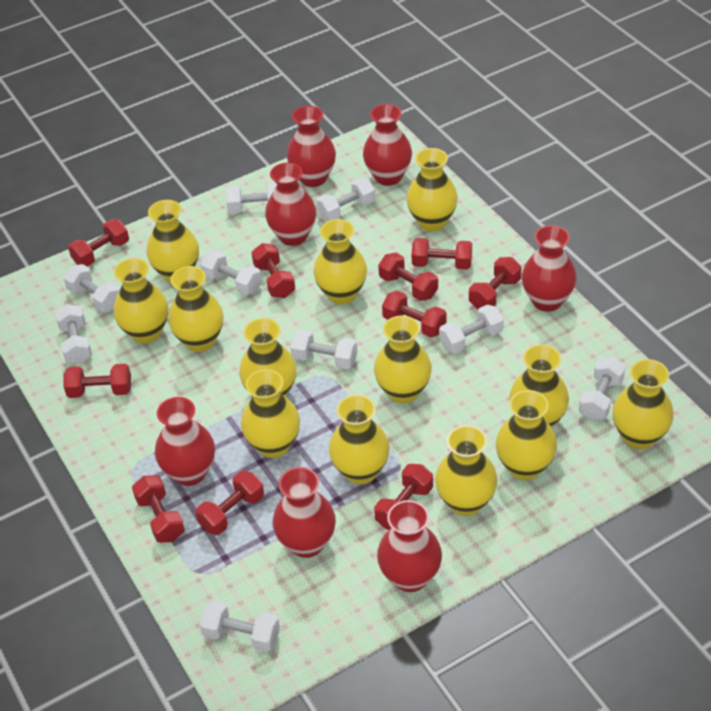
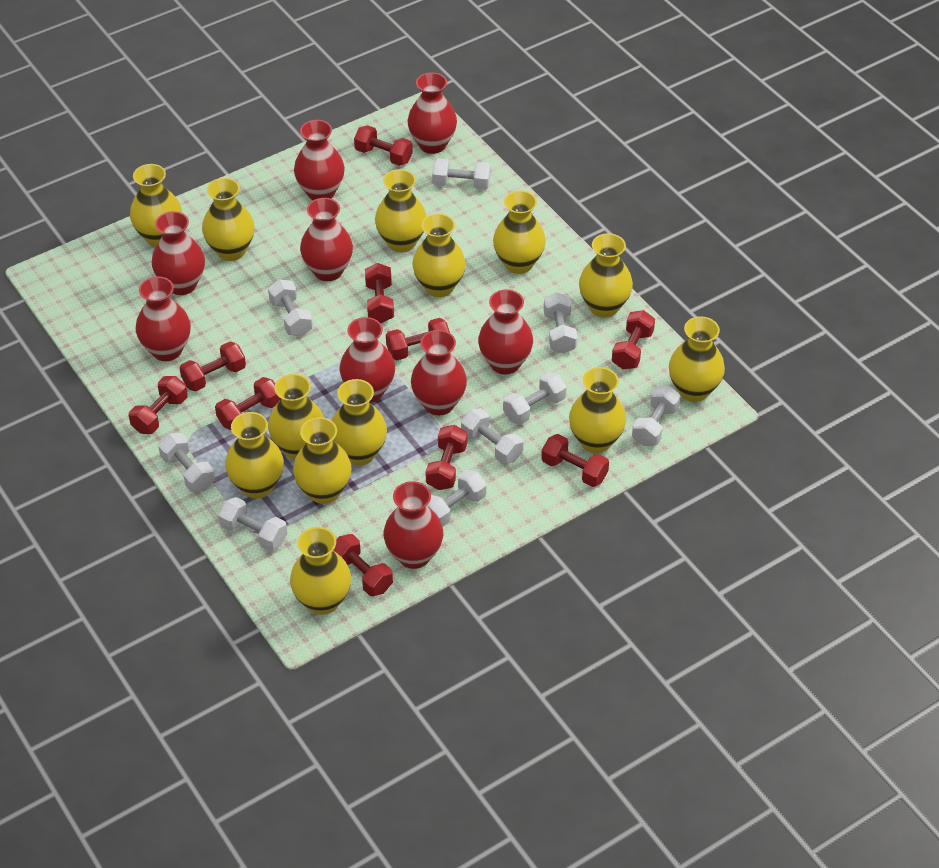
red vase: [155,397,215,486] [265,163,316,246] [273,467,336,558] [287,106,336,187] [363,104,412,186] [377,500,442,592] [522,225,577,312] = 7 -> [136,276,191,361] [152,211,205,295] [294,120,345,200] [300,198,353,281] [339,317,395,403] [383,481,443,569] [408,72,457,154] [411,330,467,415] [478,289,533,374] = 9

